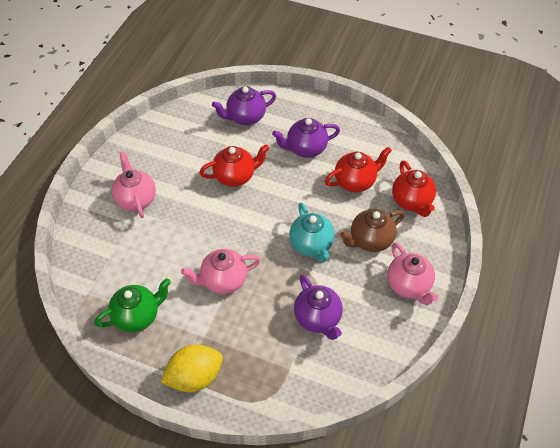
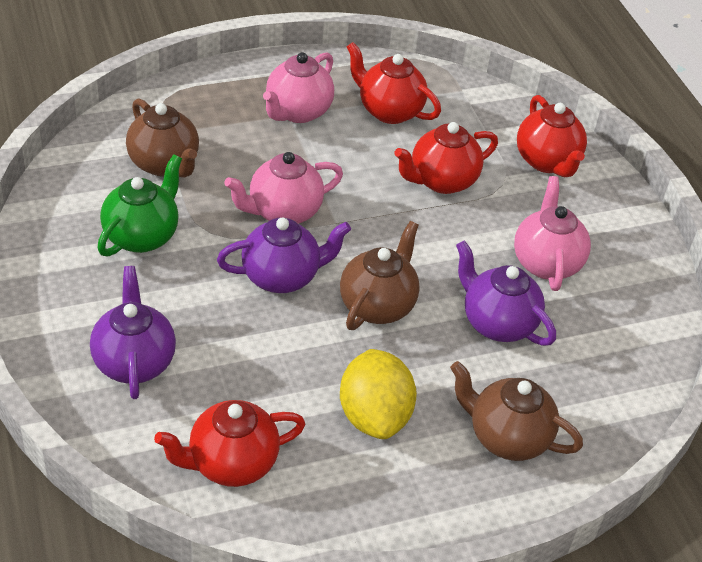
brown teapot: [340,209,405,252] = 1 -> [126,98,199,178] [340,221,420,330] [450,361,583,461] = 3
red teapot: [199,144,269,187] [325,147,392,192] [392,161,436,217] = 3 -> [154,400,305,487] [347,42,441,124] [395,122,498,194] [517,95,587,177] = 4
turquoise teapot: [289,203,335,263] = 1 -> none = 0

